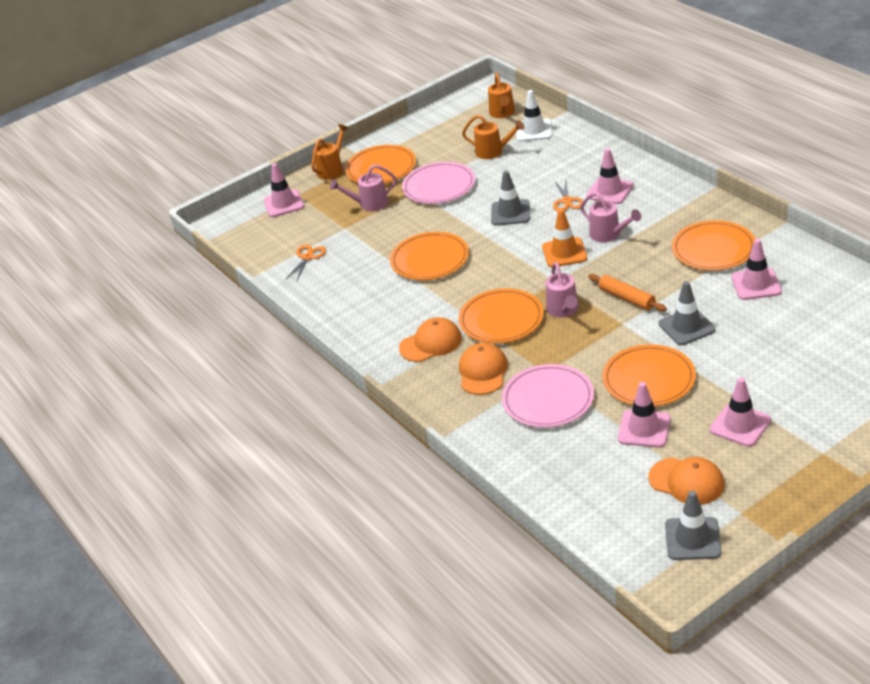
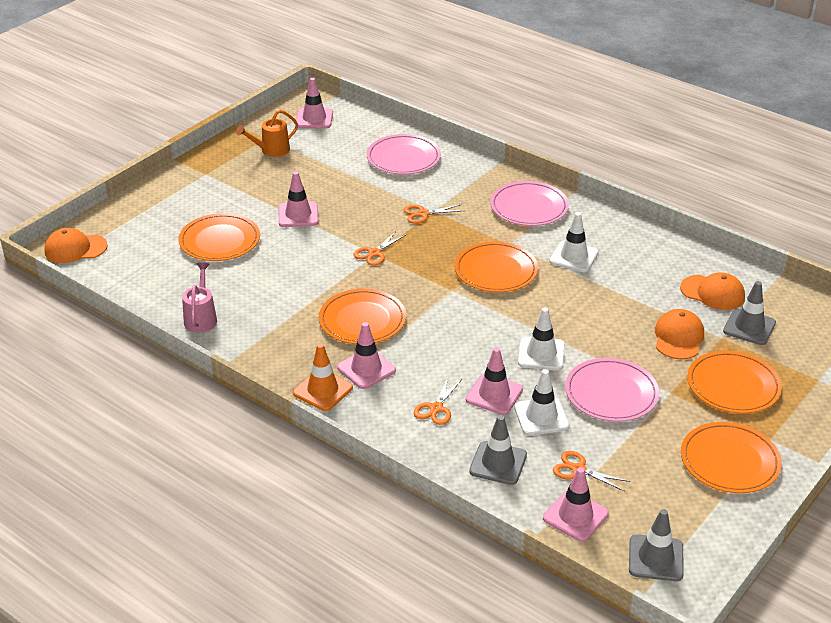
orange rolling pin: [588,274,667,312] = 1 -> none = 0
orange scissors: [285,245,326,281] [553,180,583,212] = 2 -> [354,231,406,266] [404,204,463,224] [414,378,462,425] [553,451,630,491] = 4
orange watering can: [311,124,348,180] [462,115,524,159] [488,72,515,118] = 3 -> [236,110,298,157] = 1
pink plate: [402,162,475,204] [502,364,594,428] = 2 -> [367,134,441,175] [490,181,569,226] [565,358,659,422] = 3
pink watering can: [330,164,397,211] [546,262,579,317] [580,192,641,242] = 3 -> [182,263,217,333] = 1
white traffic cone: [516,90,552,141] = 1 -> [514,369,570,436] [518,308,565,371] [549,212,599,272] = 3

